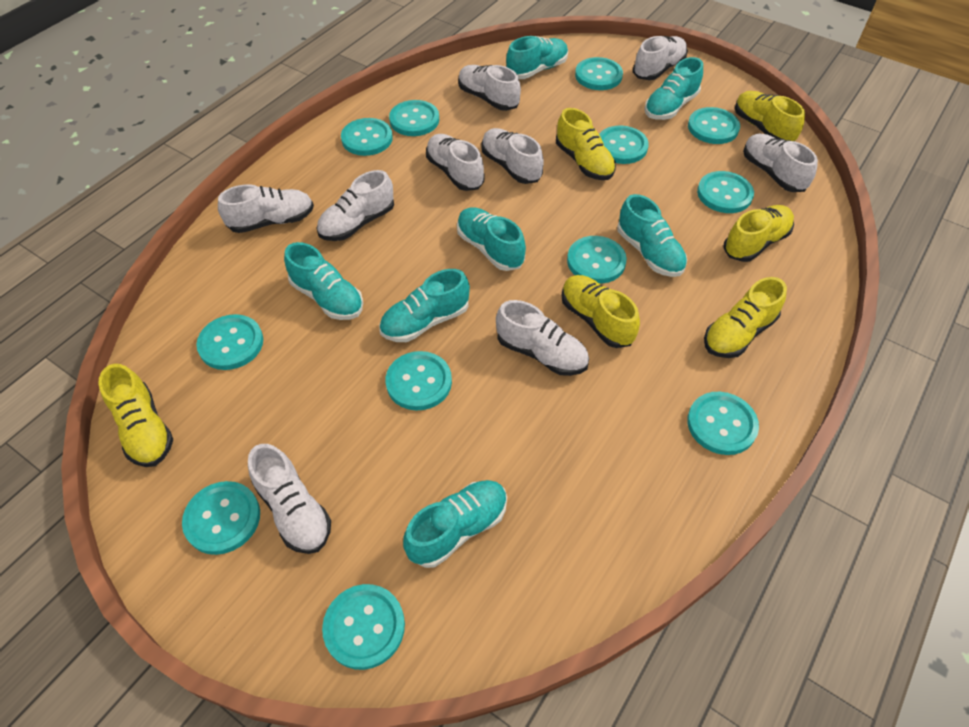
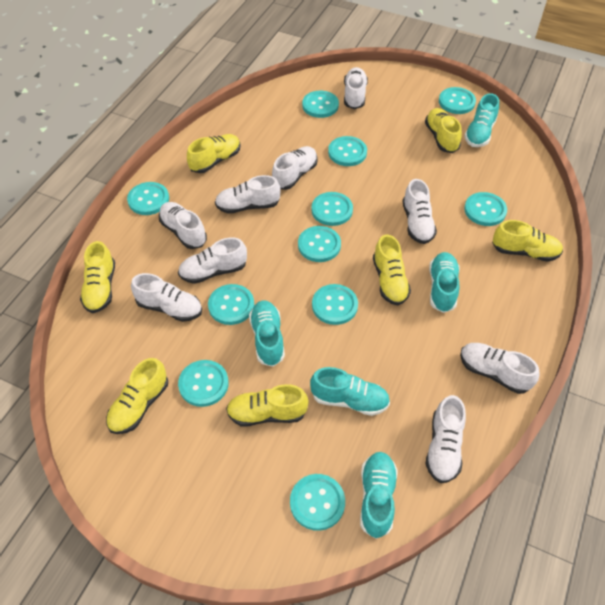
turquoise button: [182,481,260,555] [196,314,263,370] [322,584,405,670] [341,118,393,156] [386,351,452,411] [389,100,439,136] [567,236,627,284] [575,57,623,90] [599,126,649,164] [687,392,759,455] [688,107,740,144] [697,171,754,213] = 12 -> [127,182,169,215] [178,360,229,407] [208,284,254,325] [290,474,345,531] [298,226,341,262] [302,91,339,118] [311,192,353,226] [312,284,358,325] [328,136,367,166] [439,87,476,114] [464,192,507,226] = 11
turquoise shoe: [284,242,363,320] [379,269,470,342] [403,480,507,568] [457,207,526,271] [506,36,568,79] [617,194,687,277] [644,57,703,120] = 7 -> [249,300,285,367] [310,367,390,416] [360,452,398,539] [429,252,460,313] [464,93,499,147] = 5
yellow shoe: [98,364,173,467] [556,108,616,180] [561,275,640,348] [704,277,787,358] [723,205,794,262] [735,91,805,141] = 6 -> [80,241,115,313] [106,358,168,434] [187,134,240,173] [226,384,309,426] [373,235,411,305] [425,108,462,153] [492,220,563,262] = 7

